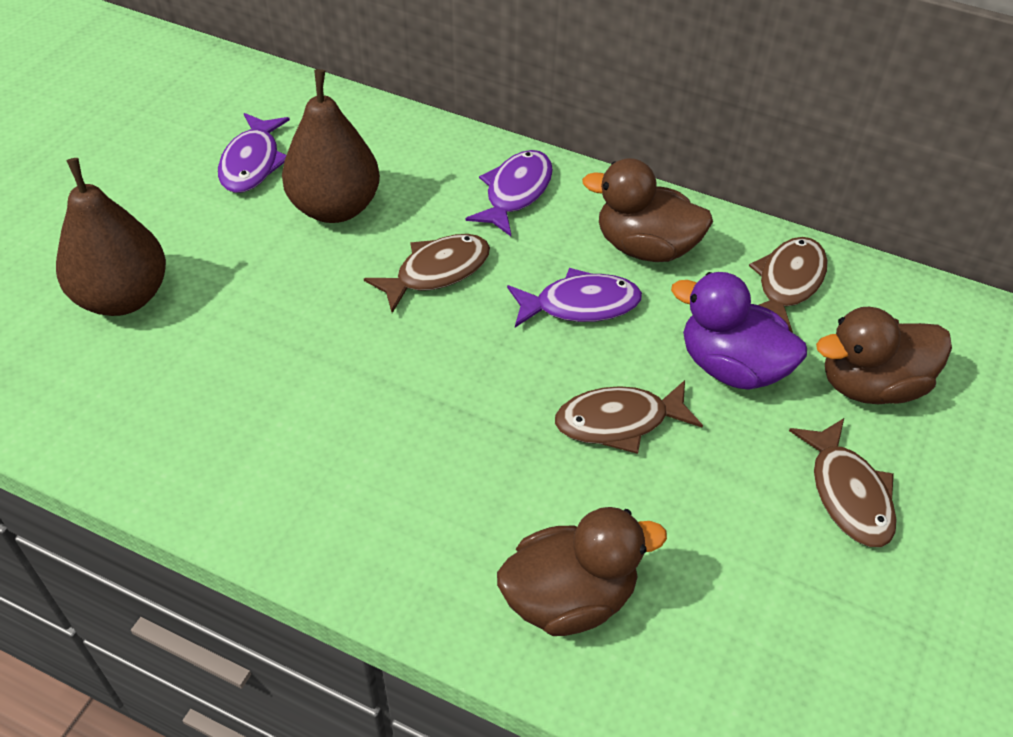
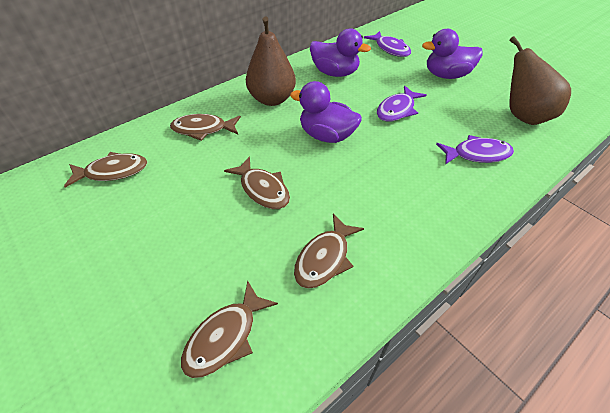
brown duck: [497,507,667,636] [582,158,713,262] [816,307,952,404] = 3 -> none = 0
brown fish: [364,234,490,313] [555,380,703,454] [749,237,828,333] [789,418,897,547] = 4 -> [64,152,147,187] [170,114,241,141] [181,280,278,378] [224,156,290,209] [294,214,364,289] = 5
purple duck: [671,272,807,390] = 1 -> [290,81,362,143] [310,28,371,77] [422,29,482,79] = 3

